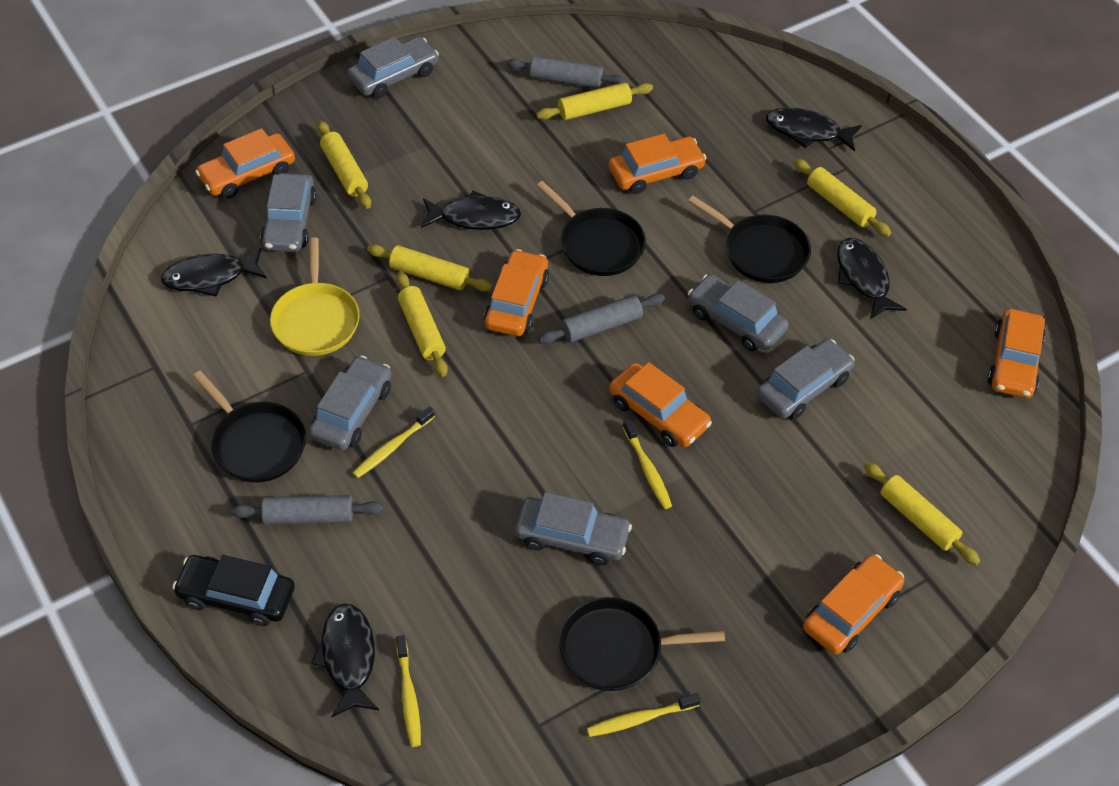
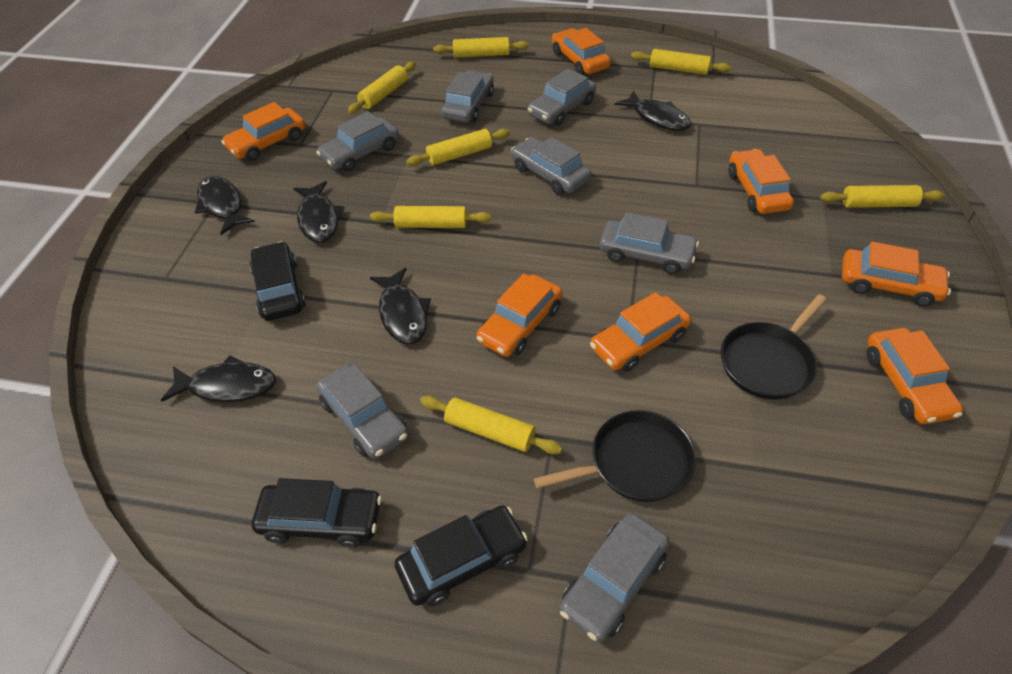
black car: [172,555,295,626] = 1 -> [250,241,305,321] [252,478,382,548] [395,505,528,607] = 3
black pan: [193,371,306,483] [536,181,646,276] [559,597,725,691] [688,196,811,283] = 4 -> [534,410,696,502] [721,294,827,399] = 2
grey car: [261,173,317,252] [309,356,392,450] [347,37,439,98] [515,492,632,565] [688,274,789,351] [757,339,855,419] = 6 -> [316,111,399,172] [316,364,409,459] [441,70,494,123] [511,137,591,195] [528,69,596,126] [559,513,670,642] [599,212,699,274] = 7
grey rolling pin: [231,495,383,524] [506,56,627,88] [538,294,665,344] = 3 -> none = 0
orange car: [195,128,295,198] [484,249,549,336] [609,134,707,194] [609,362,712,447] [803,554,904,654] [987,309,1046,398] = 6 -> [221,102,306,161] [476,273,562,357] [552,28,611,75] [590,292,691,372] [729,149,794,214] [842,242,951,306] [867,328,963,424] = 7
yellow pan: [270,237,360,356] = 1 -> none = 0
yellow rolling pin: [317,121,371,209] [367,244,492,292] [396,271,448,377] [536,82,653,120] [794,159,891,237] [864,462,980,565] = 6 -> [348,62,416,114] [370,206,491,228] [406,129,510,166] [420,396,563,455] [433,37,529,58] [631,49,731,75] [820,185,945,208] = 7
yellow toothbrush: [353,406,435,478] [396,635,421,747] [587,693,701,737] [623,419,672,509] = 4 -> none = 0

